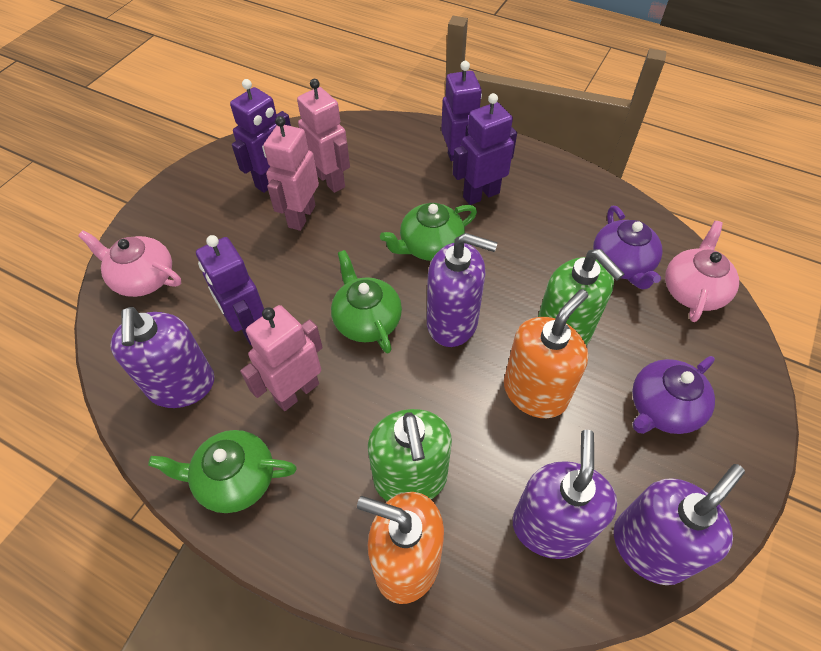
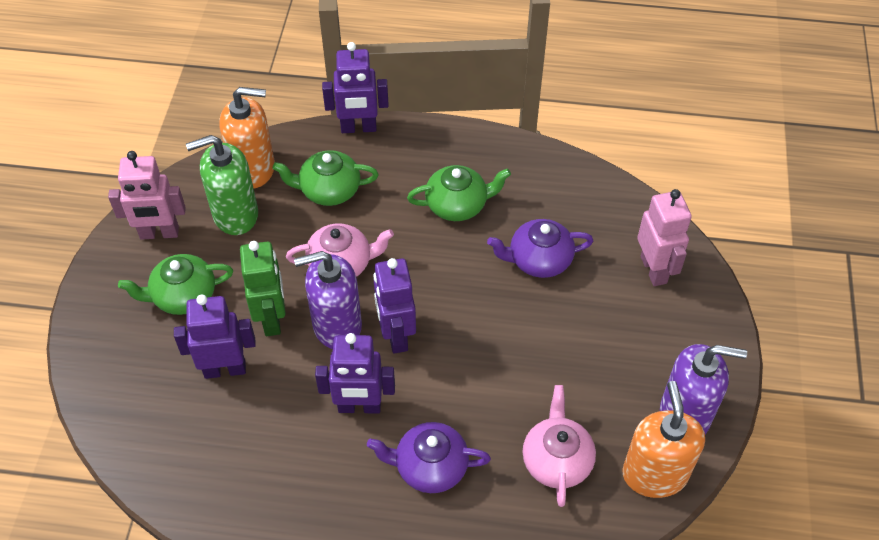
green robot: none = 0 -> [240,241,286,336] = 1
green soap dispenser: [368,409,452,501] [538,249,624,346] = 2 -> [186,135,258,235] = 1
pink robot: [240,305,323,411] [263,116,319,231] [297,79,350,193] = 3 -> [108,151,186,240] [637,189,692,286] = 2
purple soap dispenser: [110,307,215,408] [427,233,498,347] [513,430,617,559] [614,464,745,585] = 4 -> [294,251,362,349] [660,344,747,434] = 2

